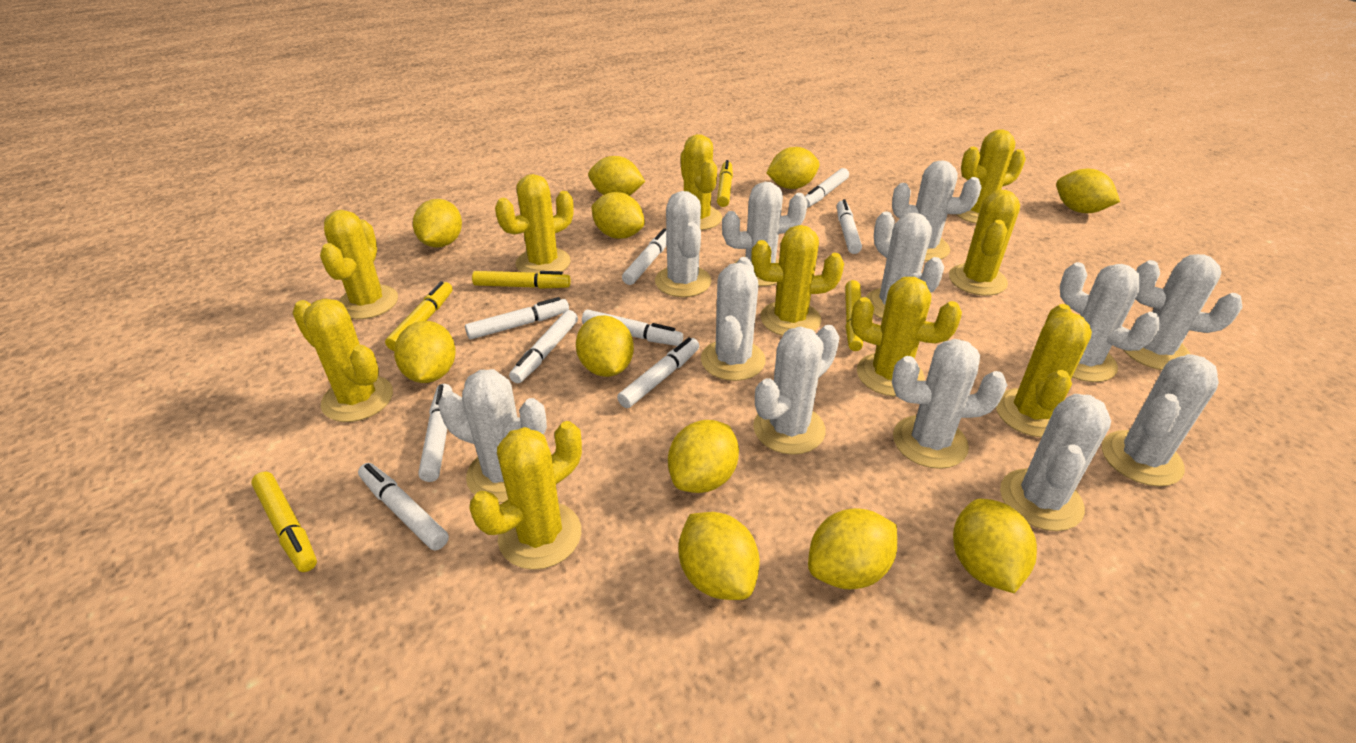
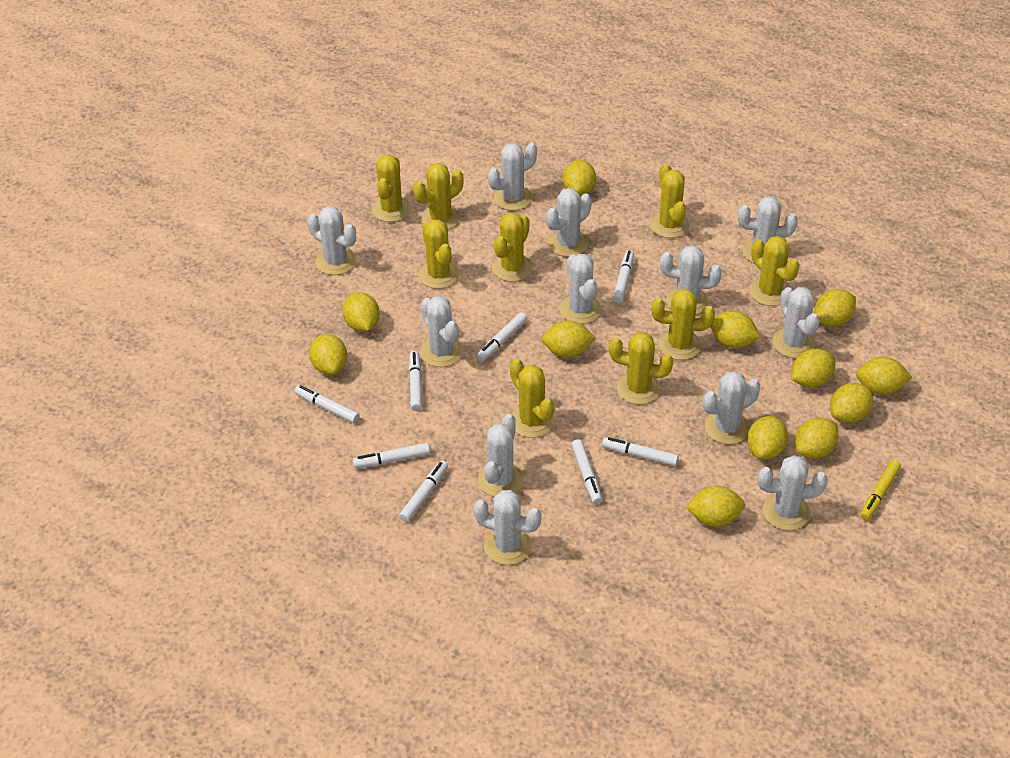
white marker: [358,463,449,550] [418,384,452,482] [465,297,569,339] [509,310,578,383] [582,310,683,346] [617,337,699,408] [622,228,667,285] [805,168,849,208] [837,199,862,254] = 9 -> [294,385,360,423] [353,443,430,468] [399,461,448,522] [409,351,422,411] [477,312,527,361] [571,439,602,504] [602,437,679,466] [613,250,634,303] = 8
yellow cactus: [292,299,393,422] [320,210,398,319] [469,421,582,570] [495,174,574,273] [681,134,722,230] [751,225,844,336] [851,277,962,396] [949,190,1020,296] [956,129,1026,224] [996,304,1092,438] = 10 -> [372,154,411,222] [413,163,463,230] [419,220,459,289] [492,213,533,282] [510,359,554,438] [609,332,673,405] [650,164,690,238] [651,289,715,360] [749,236,800,306] = 9
yellow lemon: [394,321,456,383] [413,199,462,248] [576,315,634,377] [588,156,646,196] [591,192,645,239] [668,420,739,493] [678,512,760,600] [766,147,820,189] [808,508,897,589] [953,499,1037,593] [1056,169,1120,213] = 11 -> [309,334,347,375] [343,292,380,332] [542,320,596,358] [563,160,596,196] [686,486,745,527] [710,311,761,348] [747,416,788,459] [791,349,835,387] [795,417,839,459] [814,289,856,327] [830,383,873,423] [856,357,912,395] = 12
yellow marker: [251,472,317,572] [385,281,453,351] [472,271,571,289] [717,160,733,207] [845,280,863,351] = 5 -> [860,460,901,520] = 1

